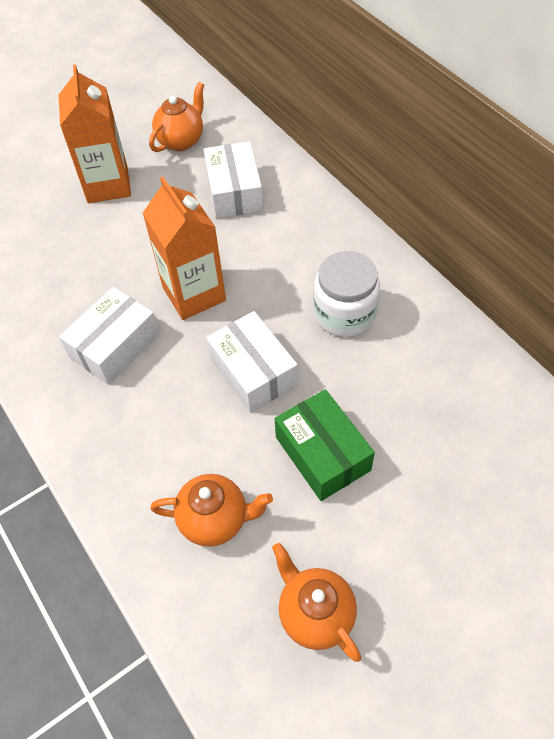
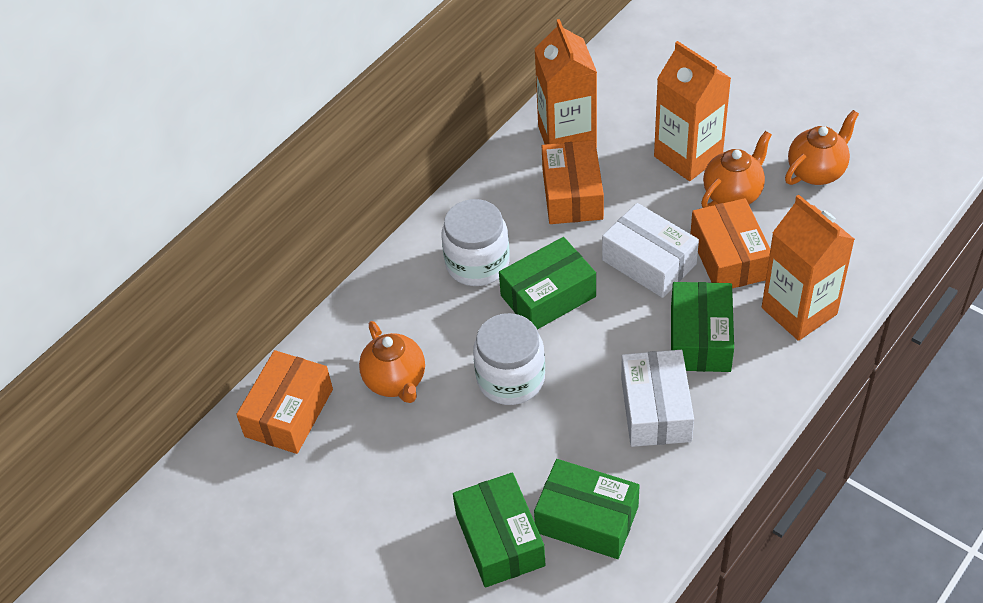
green box: [275,389,375,501] = 1 -> [453,472,545,588] [499,237,596,330] [534,459,640,559] [671,282,734,372] = 4
orange box: none = 0 -> [236,350,333,454] [542,140,604,224] [690,198,770,288] = 3
orange carton: [58,64,131,203] [143,177,226,320] = 2 -> [534,19,597,148] [654,41,731,181] [762,195,855,341] = 3
white box: [59,287,160,385] [204,141,263,219] [206,311,298,413] = 3 -> [602,203,699,298] [621,350,694,447] = 2
white jar: [313,251,380,337] = 1 -> [441,199,510,286] [473,313,545,405] = 2

